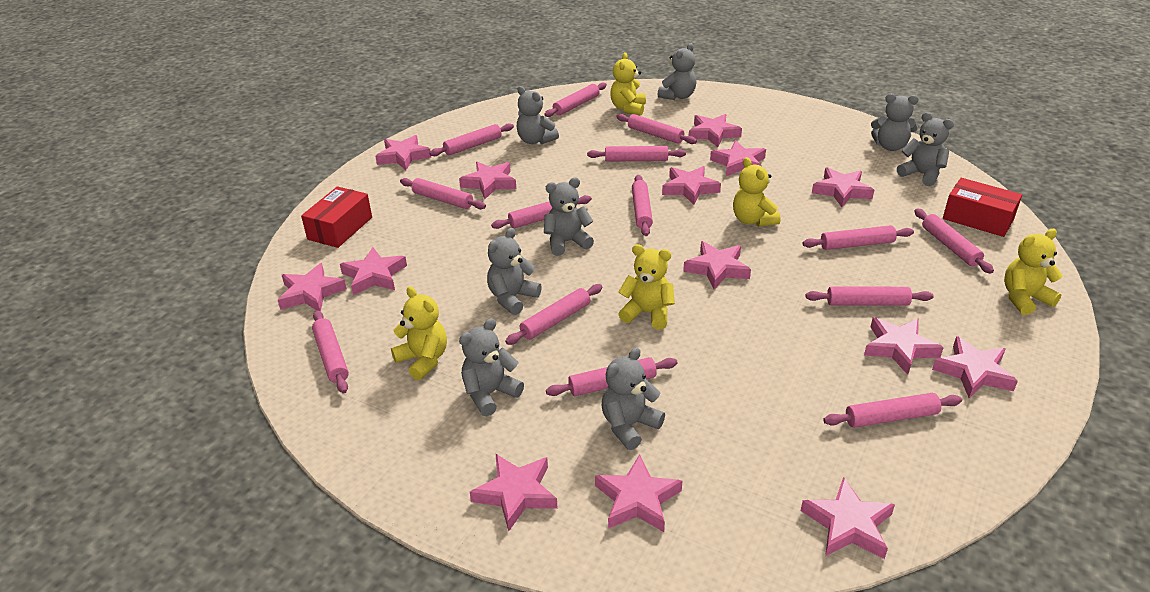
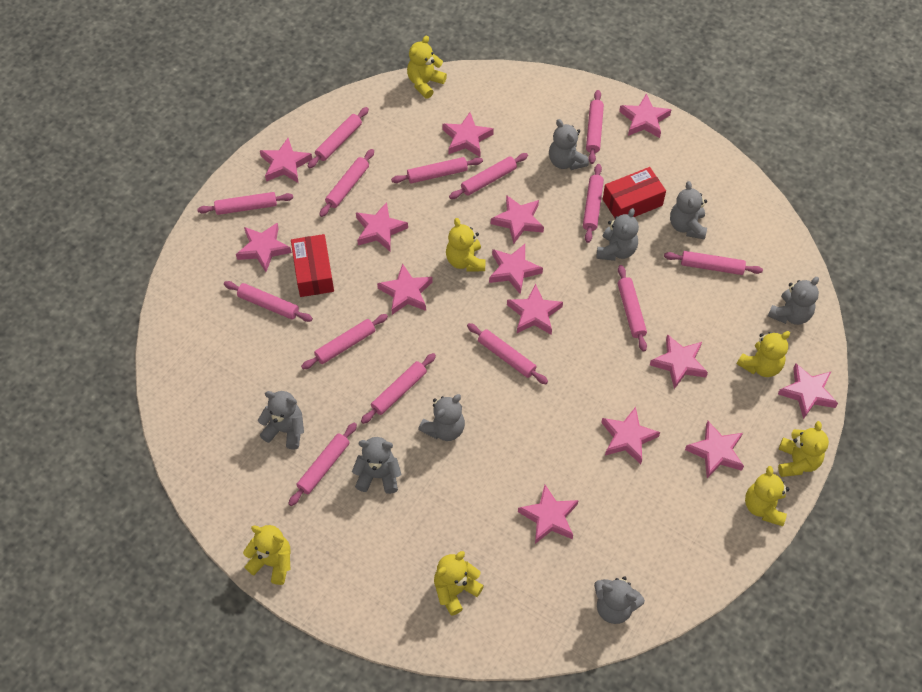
yellow teddy bear: [391,286,447,380] [610,52,646,116] [618,244,675,330] [733,157,781,227] [1004,229,1063,315] = 5 -> [243,525,291,585] [407,36,447,99] [434,551,484,616] [446,218,485,271] [737,331,790,377] [745,466,789,526] [778,421,829,477] = 7

